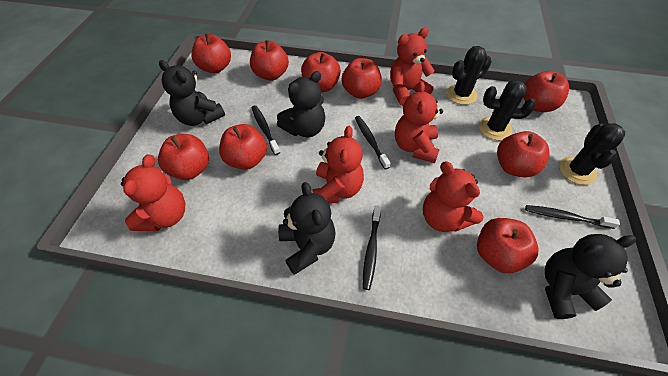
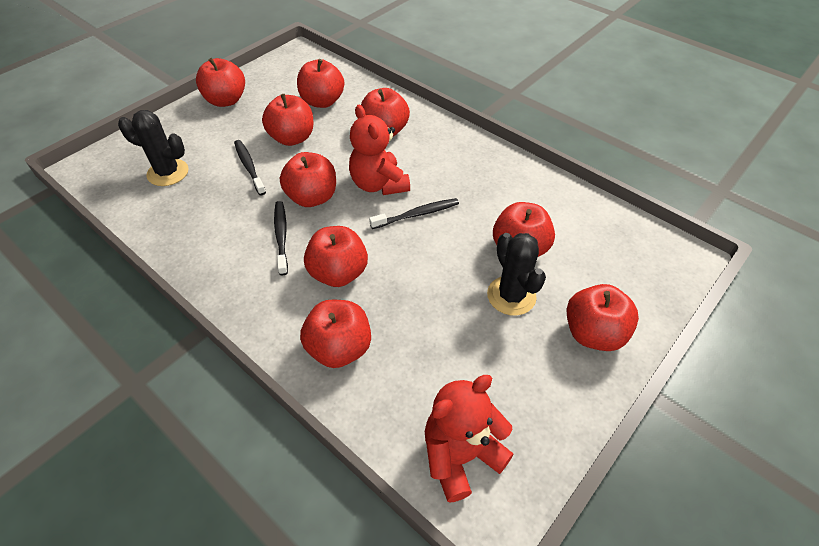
black cactus: [447,46,492,105] [479,80,536,140] [559,123,625,185] = 3 -> [118,110,188,186] [487,233,546,316] = 2
black teddy bear: [159,60,225,126] [277,71,325,137] [278,182,336,275] [545,234,636,319] = 4 -> none = 0
black toothbrush: [252,105,280,155] [355,116,390,169] [362,205,381,290] [525,205,620,229] = 4 -> [234,140,266,195] [274,201,288,276] [369,198,459,229] = 3
red teddy bear: [121,154,186,231] [312,126,364,204] [390,28,435,106] [395,81,443,163] [423,161,484,232] = 5 -> [349,105,410,195] [425,375,514,503] = 2

